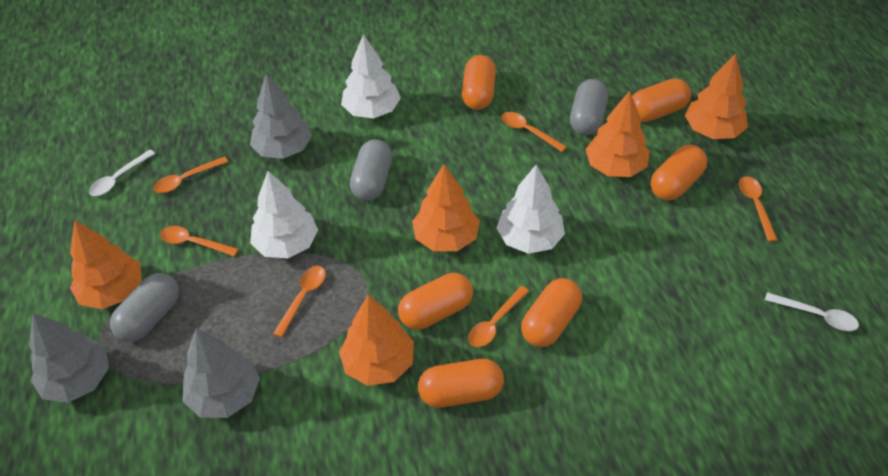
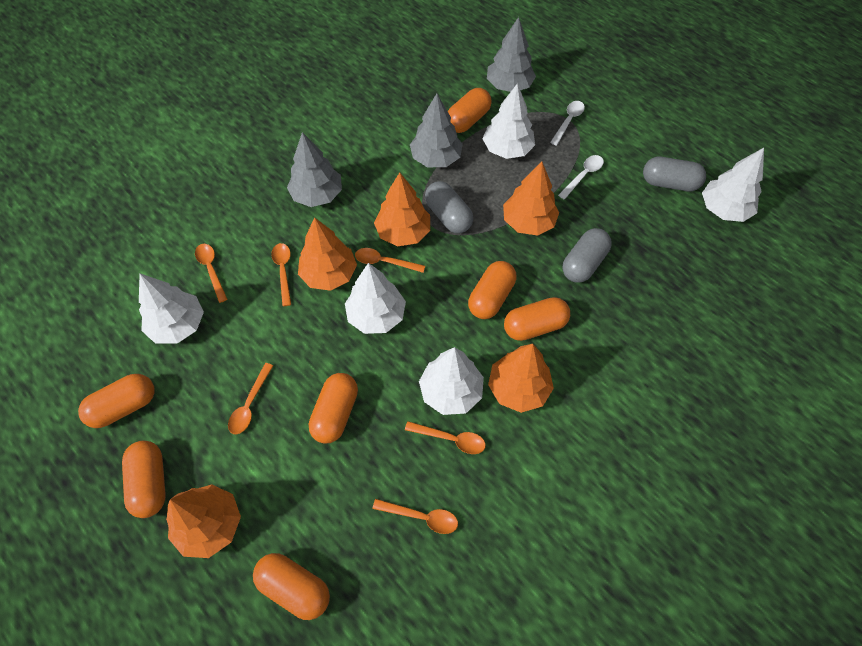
orange capsule: [398,273,473,330] [418,359,504,408] [462,55,496,110] [521,278,582,347] [632,78,691,122] [651,145,707,200] = 6 -> [78,374,155,428] [122,441,166,518] [253,553,330,620] [309,373,358,444] [448,88,492,133] [468,261,516,319] [504,297,570,341] = 7
white tree: [250,171,318,258] [341,34,401,119] [497,165,565,254] = 3 -> [139,273,204,343] [345,263,406,334] [419,347,484,415] [482,83,535,159] [702,148,764,222] = 5

